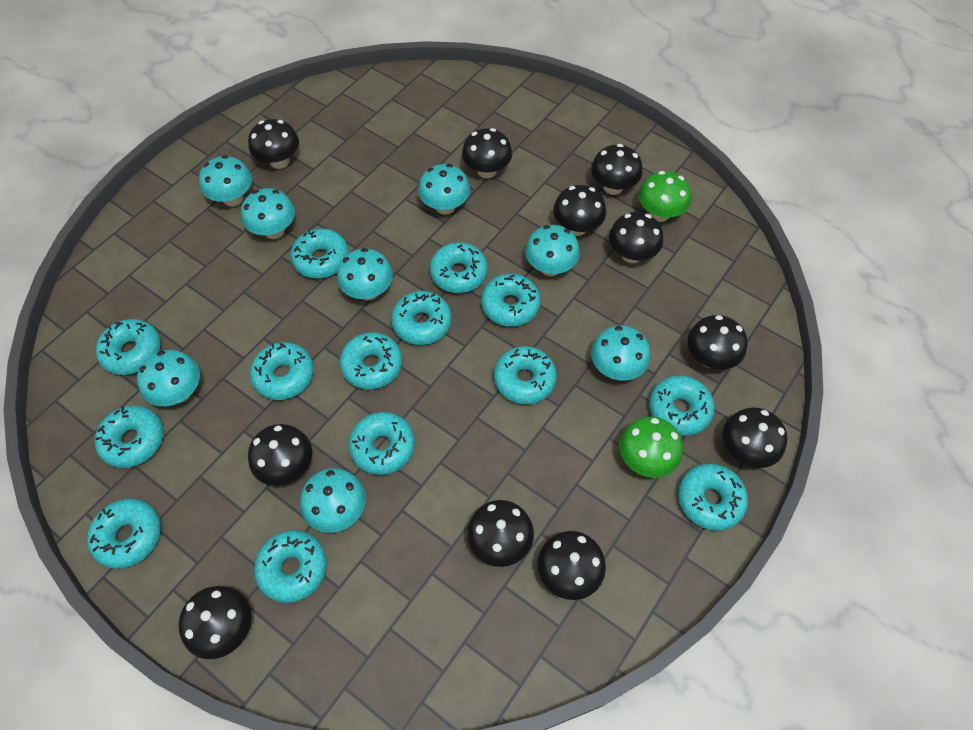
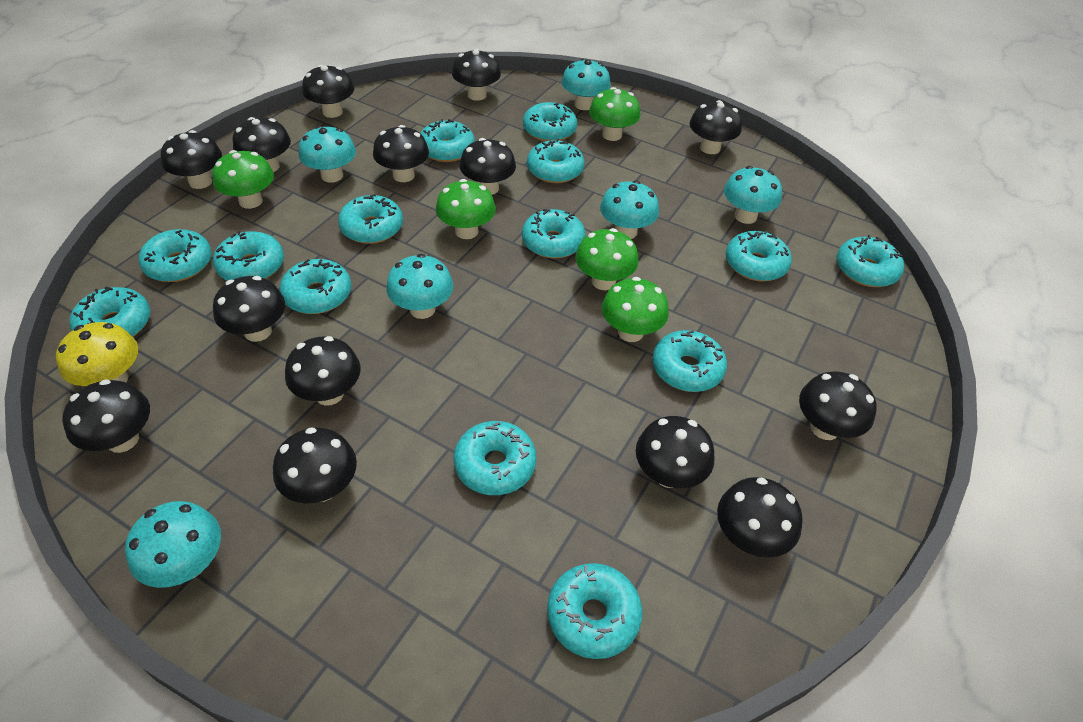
black mushroom: [179,586,252,659] [248,119,299,169] [248,424,312,486] [462,128,512,178] [467,500,534,567] [538,531,606,600] [553,185,606,236] [591,144,643,195] [609,212,663,263] [688,315,747,370] [723,407,787,468] = 11 -> [62,379,150,453] [161,130,222,189] [213,276,285,342] [233,117,291,172] [273,427,357,503] [285,336,361,406] [302,65,354,118] [373,125,429,182] [452,49,501,101] [460,138,516,195] [636,416,714,488] [689,100,742,154] [717,477,803,558] [799,371,876,440] = 14
green mushroom: [619,417,683,478] [638,171,691,222] = 2 -> [212,150,274,209] [436,179,496,239] [575,228,639,290] [589,87,641,141] [602,277,669,342] = 5
turquoise mushroom: [137,350,200,406] [199,155,252,207] [241,188,295,239] [300,468,366,533] [337,248,393,300] [418,164,470,215] [525,225,580,276] [591,325,651,381] = 8 -> [125,501,221,588] [299,126,356,183] [386,254,453,319] [561,58,611,110] [600,180,659,239] [724,166,782,224] = 6
yellow mushroom: none = 0 -> [56,322,138,386] = 1

